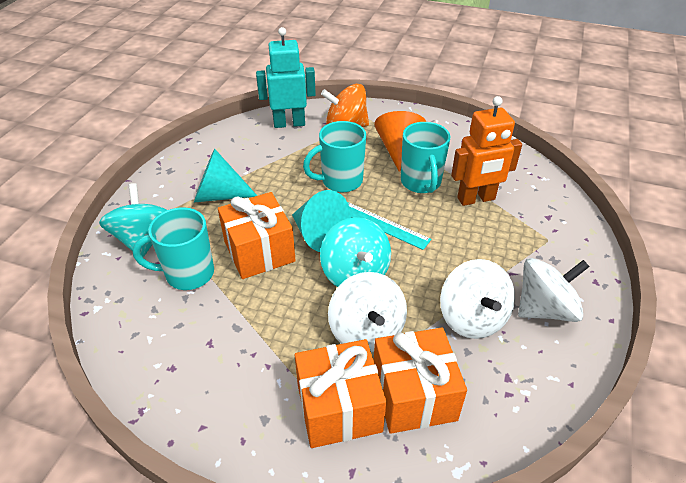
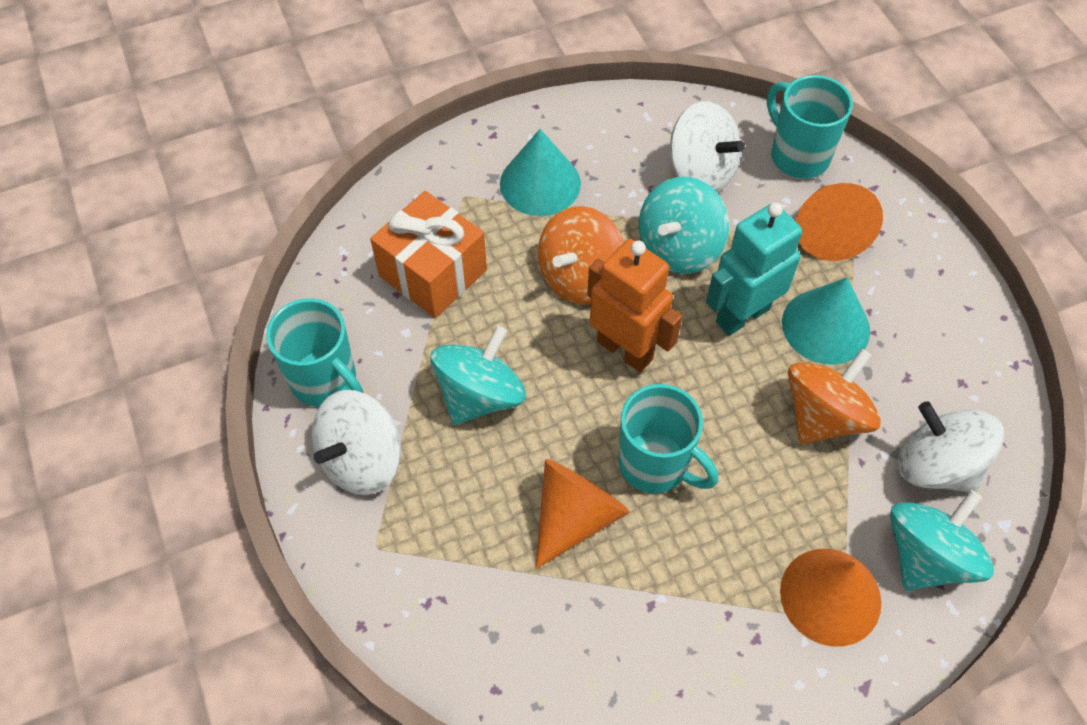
orange cone: [374,111,426,172] = 1 -> [535,459,630,569] [780,549,881,647] [796,183,883,261] = 3
orange gift: [218,192,296,279] [295,339,386,448] [374,328,467,434] = 3 -> [370,191,487,318] = 1
orange spinning top: [321,84,369,127] = 1 -> [538,206,624,304] [788,349,881,444] = 2
turquoise ruler: [347,202,431,250] = 1 -> none = 0
turquoise spinning top: [99,183,167,257] [320,217,391,287] = 2 -> [430,326,526,425] [639,177,729,274] [890,490,994,590] = 3

